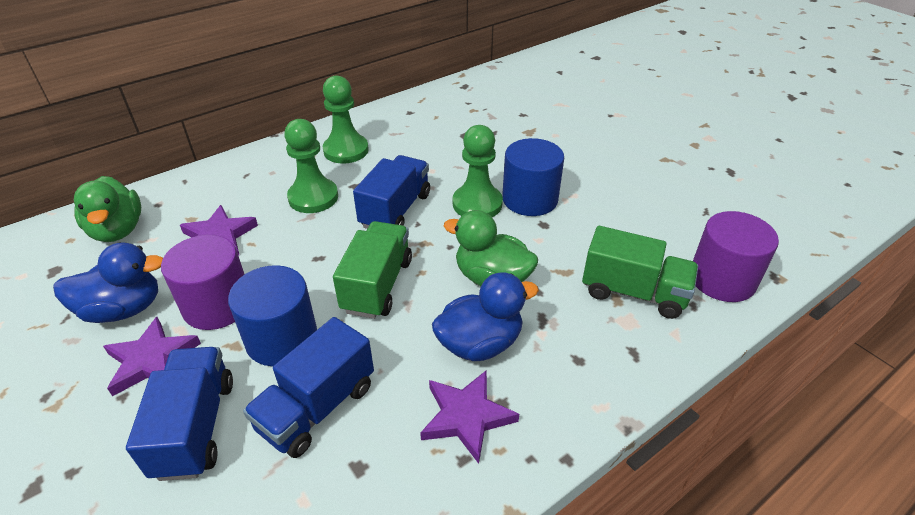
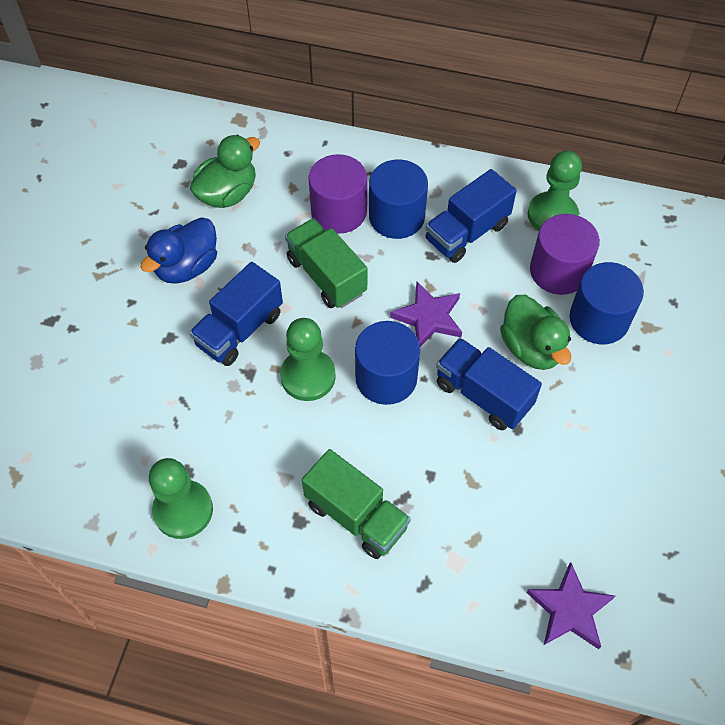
blue cylinder: [228,265,317,366] [502,138,564,216] = 2 -> [355,321,420,405] [369,159,428,239] [569,262,644,344] = 3
blue duck: [53,242,163,323] [432,272,539,361] = 2 -> [141,217,217,284] = 1
purple star: [103,317,201,396] [180,205,258,256] [420,370,519,464] = 3 -> [390,282,462,347] [526,562,615,649] = 2

